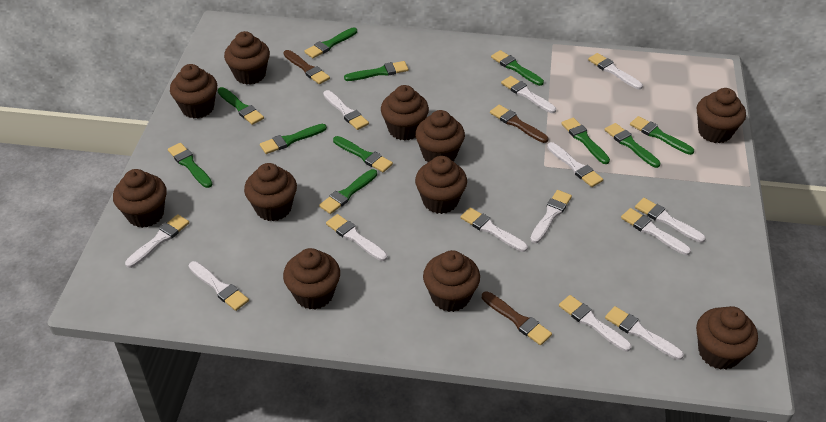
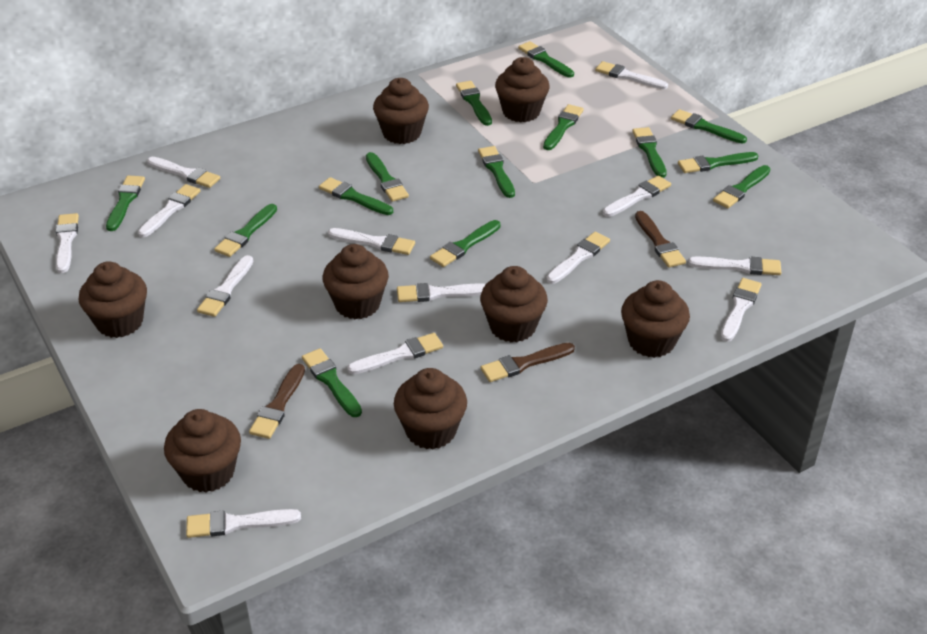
brown cupcake: [113,169,167,228] [170,64,217,119] [224,31,270,85] [244,163,297,221] [283,248,340,309] [381,85,429,141] [415,110,465,162] [415,156,467,214] [423,250,480,312] [696,306,758,370] [697,88,746,143] = 11 -> [79,261,147,338] [164,409,241,492] [323,244,389,319] [373,78,429,144] [394,368,467,449] [480,266,548,342] [495,57,550,123] [621,280,690,358] = 8
green brush: [168,143,212,188] [218,87,264,125] [260,124,327,154] [304,27,357,58] [319,169,377,214] [333,136,393,172] [344,61,409,81] [491,50,544,86] [561,118,610,164] [605,123,661,168] [630,116,694,155] = 11 -> [106,175,145,231] [214,204,277,257] [302,348,362,417] [319,177,393,215] [366,152,409,202] [430,220,501,267] [456,81,492,126] [478,146,515,198] [518,41,574,77] [543,104,584,150] [632,127,667,178] [671,109,747,143] [678,152,759,173] [713,165,770,208] = 14

